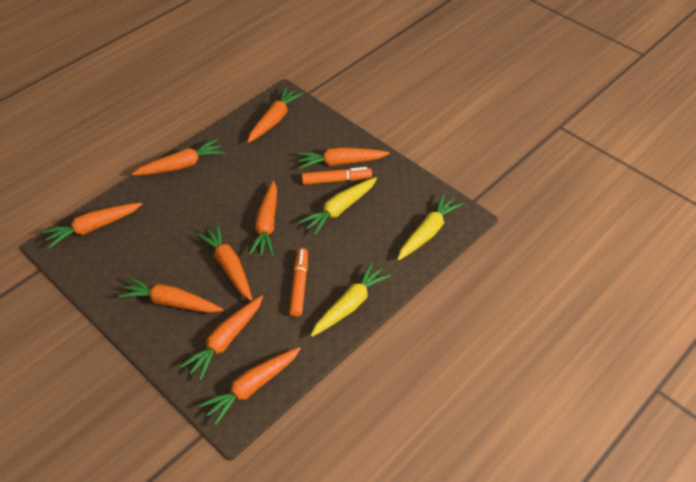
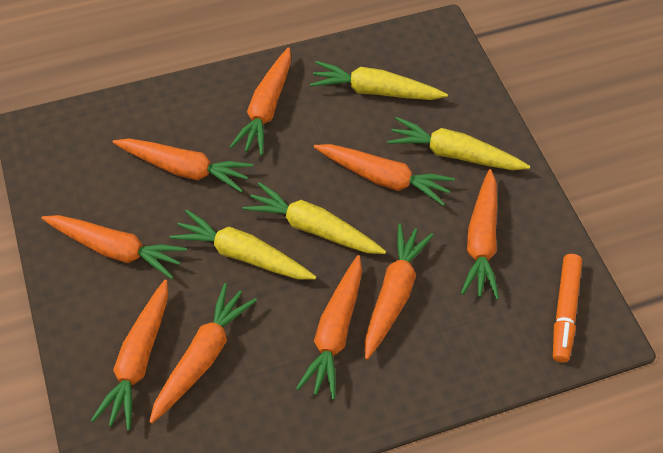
orange marker: [289,248,308,317] [302,167,372,185] = 2 -> [553,254,582,363] = 1
yellow carrot: [299,177,377,235] [310,262,391,337] [397,193,463,261] = 3 -> [170,209,316,280] [243,182,386,254] [310,61,448,100] [387,117,530,170] = 4

